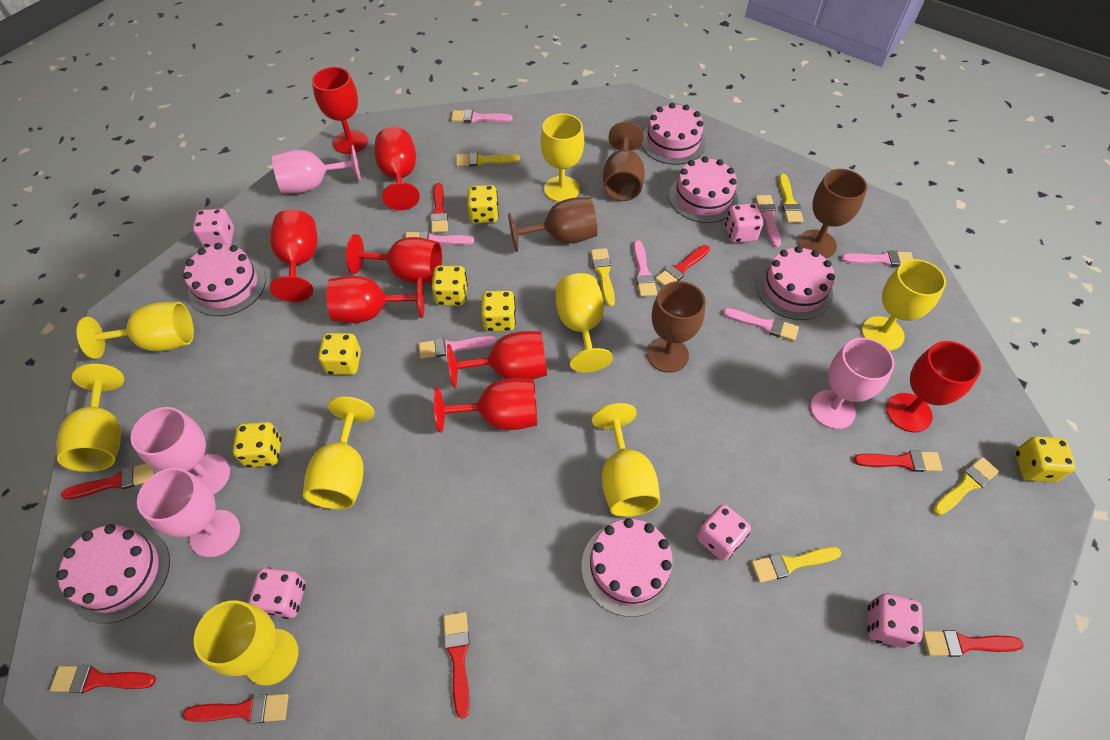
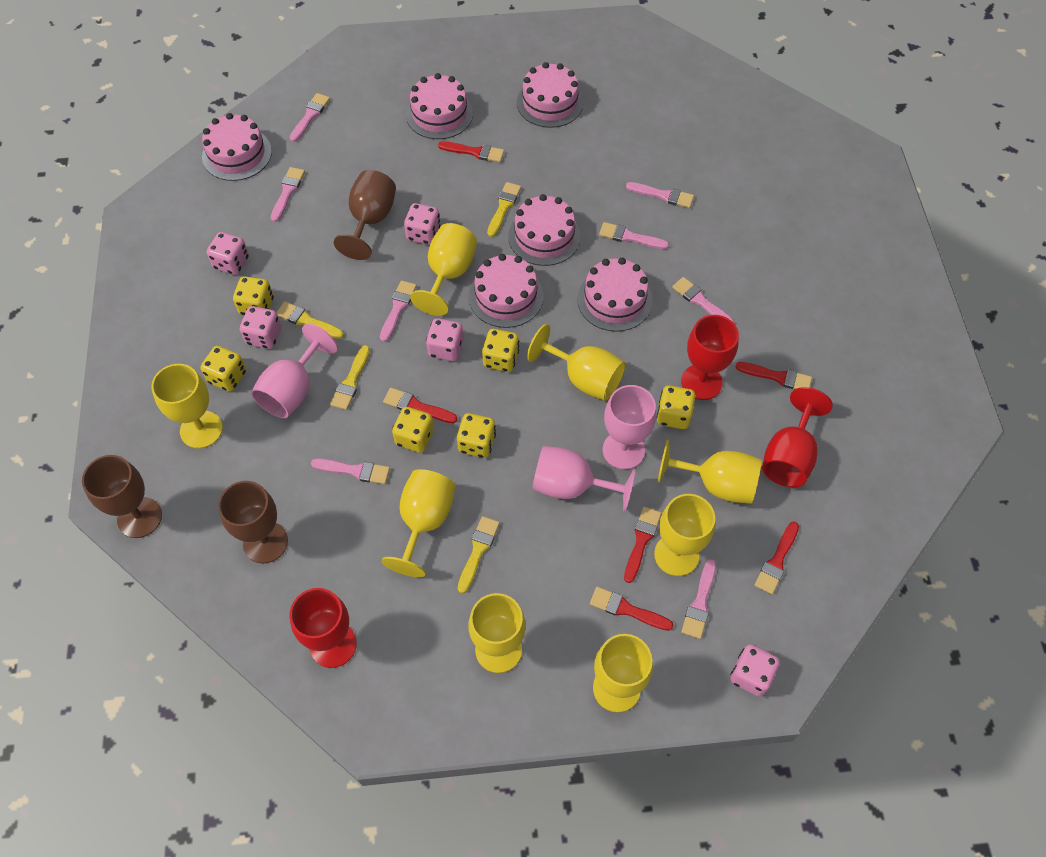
brown goblet: [508,197,598,252] [603,121,645,201] [647,281,706,373] [798,169,867,258] = 4 -> [82,455,162,538] [218,481,288,563] [334,170,396,260] = 3
pink brush: [405,231,475,245] [419,336,496,359] [451,110,513,123] [633,240,657,297] [723,308,799,341] [755,195,781,247] [841,251,913,267] = 7 -> [271,167,305,222] [290,93,330,142] [311,458,390,484] [380,280,417,342] [599,222,669,249] [626,182,694,208] [672,277,734,323] [681,559,716,639] = 8
pink goblet: [131,407,230,495] [137,468,240,558] [272,145,361,193] [811,338,894,429] = 4 -> [251,324,338,418] [532,446,636,512] [603,385,656,470] = 3
red brush: [50,665,156,693] [61,463,153,500] [183,693,289,724] [430,183,448,233] [443,612,470,719] [655,245,710,286] [853,450,942,472] [923,630,1024,657] = 8 -> [383,388,457,423] [438,141,504,162] [590,587,673,631] [624,507,662,583] [736,362,812,389] [754,522,799,595] = 6
red goblet: [270,210,317,302] [312,67,368,154] [326,276,424,323] [346,234,442,283] [374,127,420,210] [434,378,537,433] [447,331,547,388] [886,341,981,433] = 8 -> [290,588,357,668] [681,315,739,400] [762,387,833,487] = 3
yellow brush: [456,152,520,167] [591,248,615,307] [751,547,841,583] [778,174,804,223] [933,457,999,516] = 5 -> [276,301,344,339] [330,345,370,410] [458,516,500,594] [487,182,521,237] = 4

